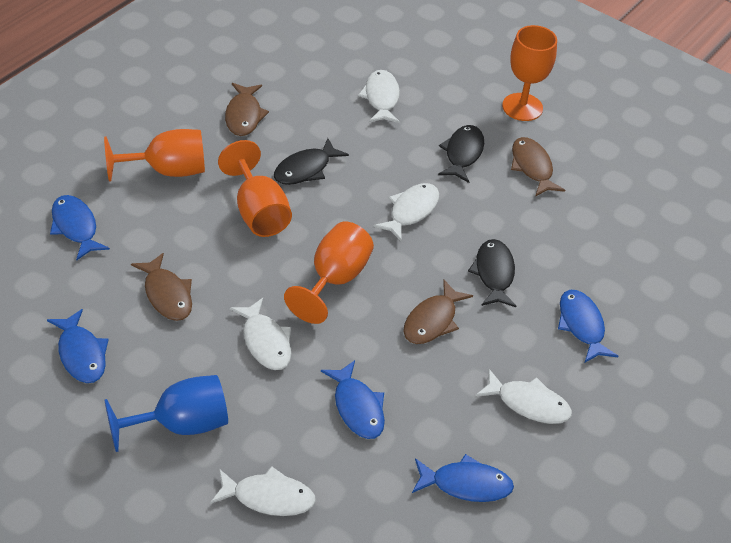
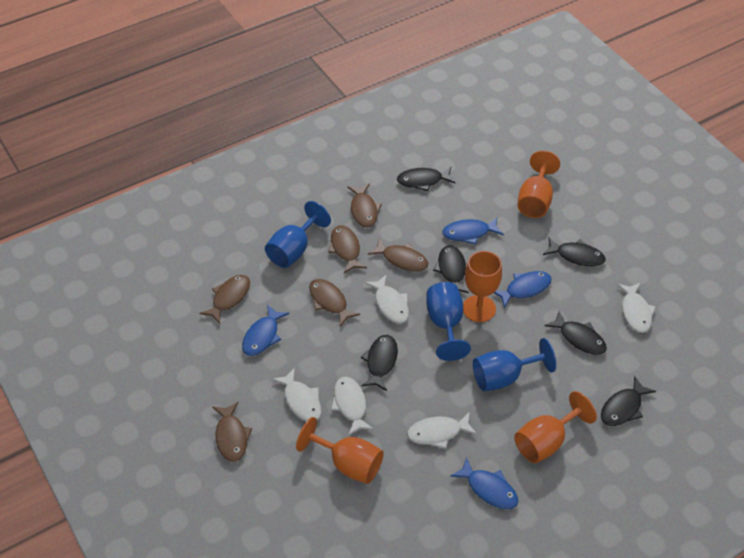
black fish: [274,138,349,185] [438,125,484,183] [468,239,516,307] = 3 -> [361,335,398,391] [397,167,455,191] [433,245,469,293] [543,238,606,266] [545,311,607,355] [601,376,656,426] = 6
blue fish: [47,309,109,383] [50,195,110,261] [321,360,385,439] [412,454,514,502] [558,290,618,363] = 5 -> [242,305,289,356] [442,218,503,245] [450,457,518,509] [494,271,552,308] = 4
blue goblet: [104,375,228,452] = 1 -> [265,201,331,268] [426,282,471,361] [473,338,556,391] = 3
brown fish: [131,253,192,321] [225,83,269,136] [403,280,473,344] [511,137,565,197] = 4 -> [200,275,250,324] [212,402,252,462] [309,279,360,327] [328,226,367,273] [347,184,382,227] [368,239,429,271] = 6

